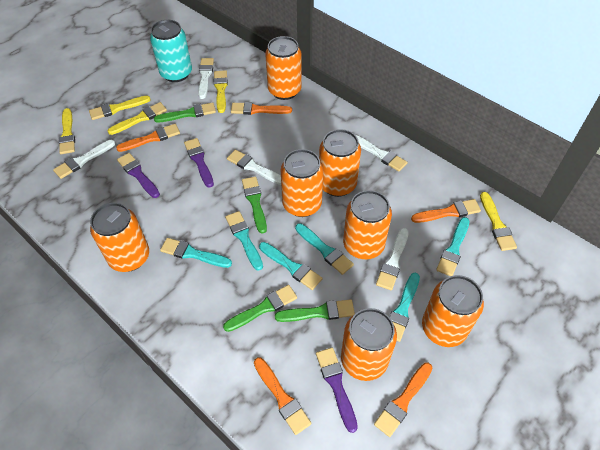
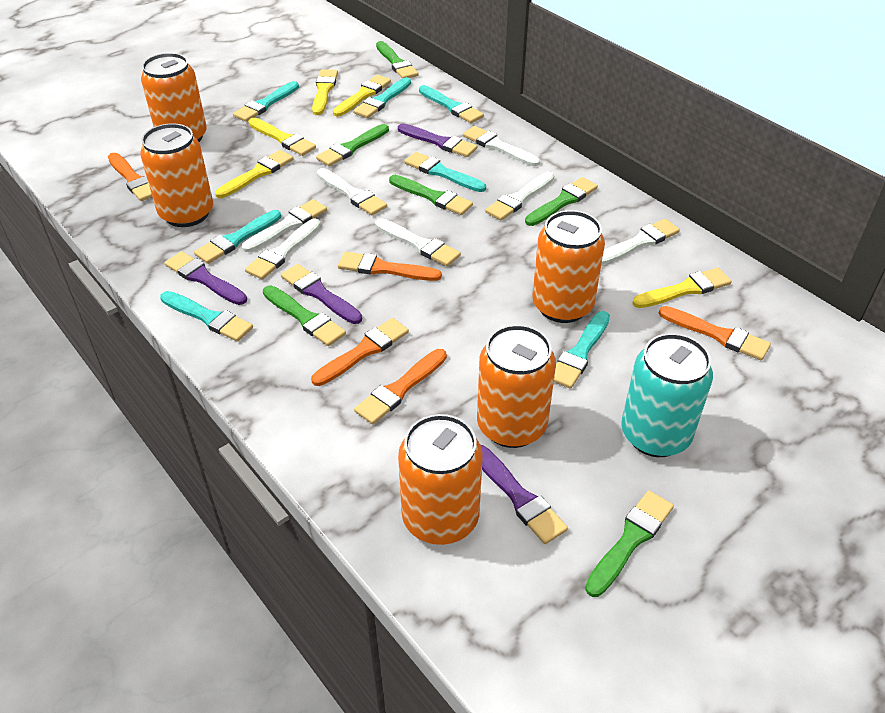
green brush: [154,102,216,123] [223,285,297,332] [242,176,267,234] [275,299,355,322] = 4 -> [263,285,346,346] [316,124,389,166] [376,41,419,78] [389,175,473,215] [525,177,598,226] [585,490,674,597] = 6
orange can: [90,203,149,272] [265,36,302,100] [281,149,324,217] [319,129,361,197] [341,308,397,381] [343,190,392,259] [422,275,484,347] = 7 -> [140,123,213,227] [141,53,207,142] [398,414,483,545] [477,325,556,448] [532,210,605,323] = 5
purple brush: [117,153,160,198] [184,138,214,188] [316,347,358,433] = 3 -> [165,251,247,305] [281,264,362,324] [398,124,477,157] [481,445,568,544] = 4
turquoise brush: [160,238,232,268] [225,211,263,271] [259,242,322,290] [295,223,354,275] [389,273,420,342] [436,217,469,276] = 6 -> [160,291,253,342] [194,210,281,264] [233,81,299,122] [353,77,411,118] [405,152,486,192] [419,85,484,123] [554,311,610,389] = 7
white brush: [53,140,115,179] [198,58,214,99] [227,150,281,185] [356,135,408,172] [376,228,409,290] = 5 -> [242,199,327,252] [245,219,321,280] [317,168,387,215] [375,218,461,266] [463,126,540,166] [485,172,554,220] [601,219,680,265] = 7

